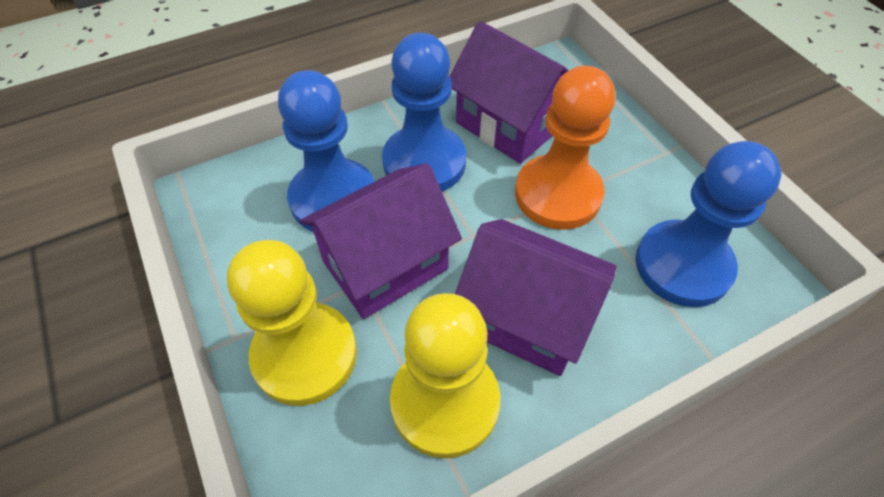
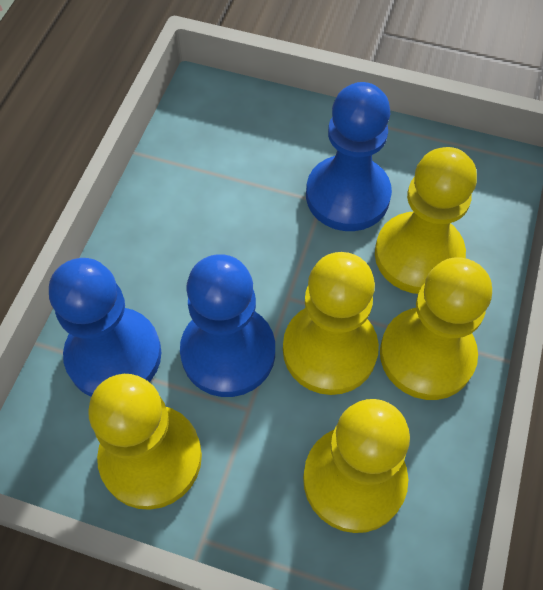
orange pawn: [515,66,615,230] = 1 -> none = 0
purple house: [300,163,462,319] [449,21,568,164] [455,219,617,376] = 3 -> none = 0
yellow pawn: [227,240,357,406] [390,293,500,458] = 2 -> [88,374,202,510] [283,252,379,395] [303,399,410,533] [375,147,477,294] [380,257,492,400] = 5

